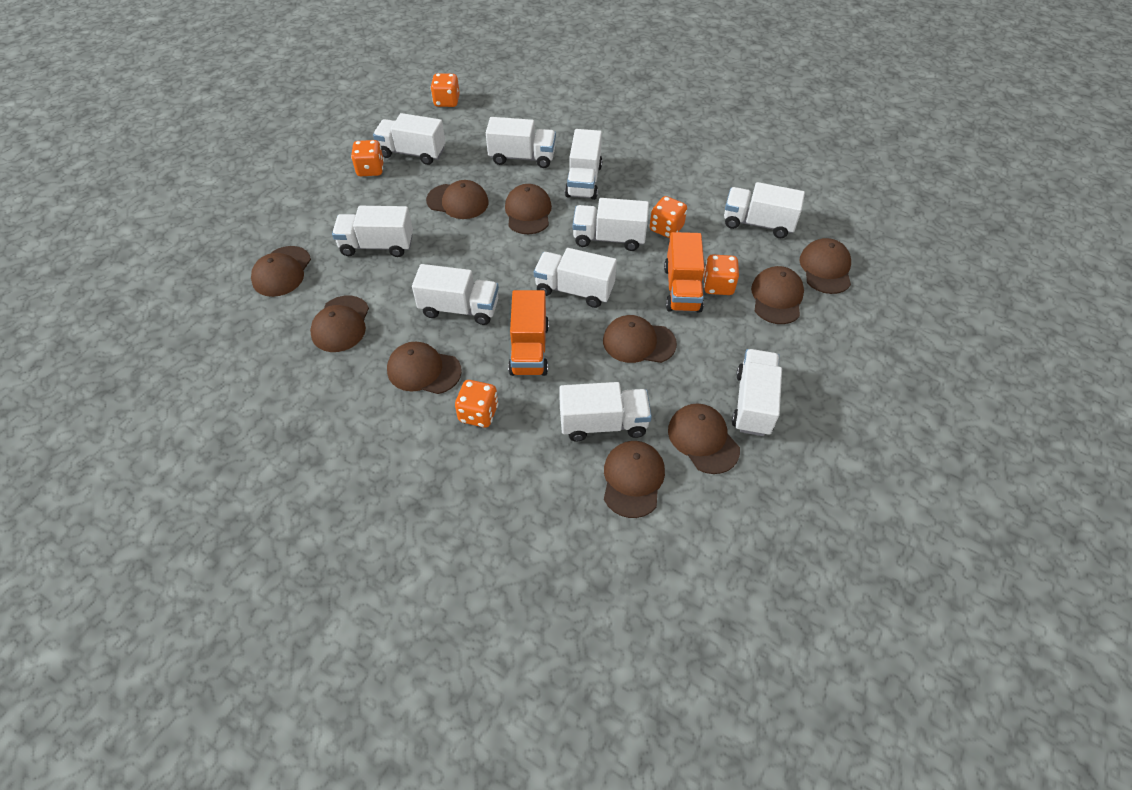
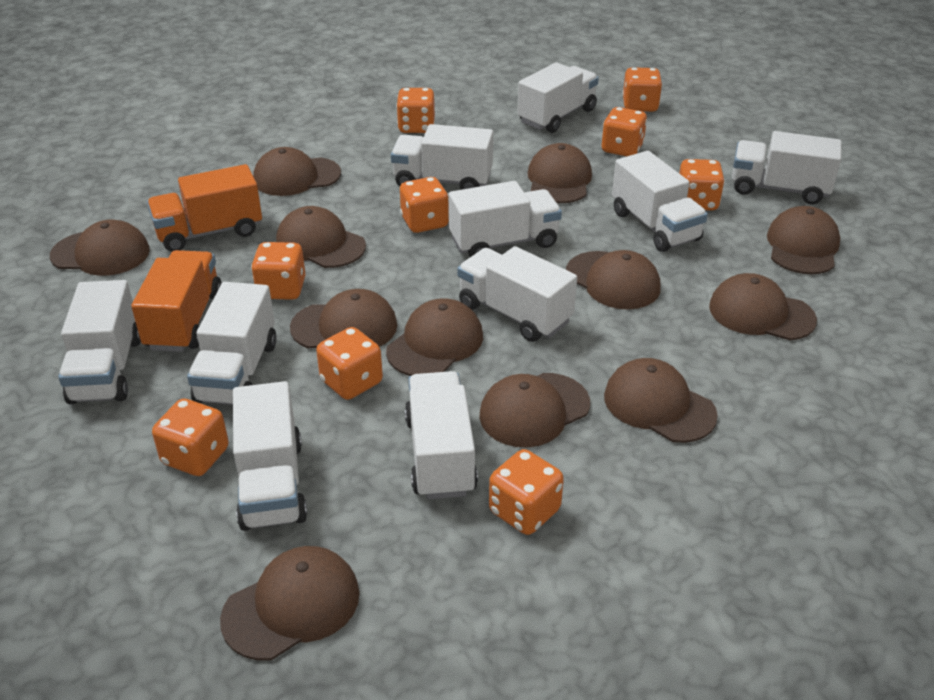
brown cap: [251,246,311,297] [310,296,369,352] [387,342,462,394] [426,180,489,219] [505,184,552,234] [603,315,677,363] [604,441,665,518] [668,403,740,474] [751,266,804,324] [800,238,851,294] = 10 -> [50,220,150,276] [220,546,359,660] [253,147,341,196] [276,206,366,268] [290,289,397,348] [386,298,483,376] [479,373,590,448] [528,143,592,203] [566,250,661,309] [604,358,718,443] [709,273,817,341] [767,206,840,274] = 12
orange dice: [351,140,384,176] [430,73,460,107] [455,380,498,427] [650,196,687,238] [703,254,739,295] = 5 -> [152,399,229,476] [251,242,306,300] [316,327,383,400] [396,88,435,133] [400,177,449,233] [489,449,564,535] [602,107,647,156] [622,67,662,112] [679,159,725,211] = 9

